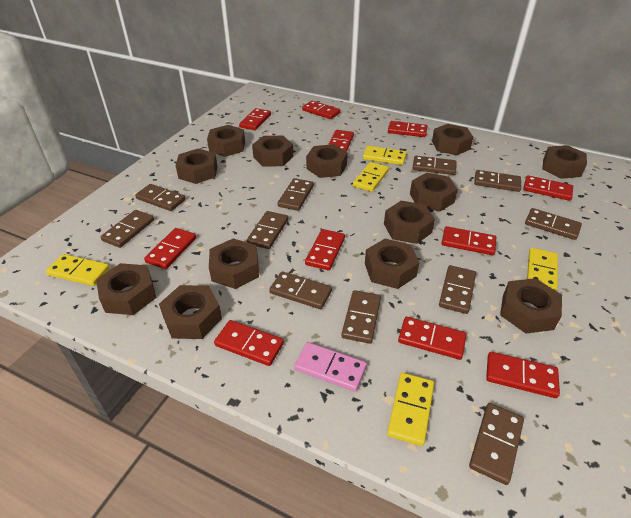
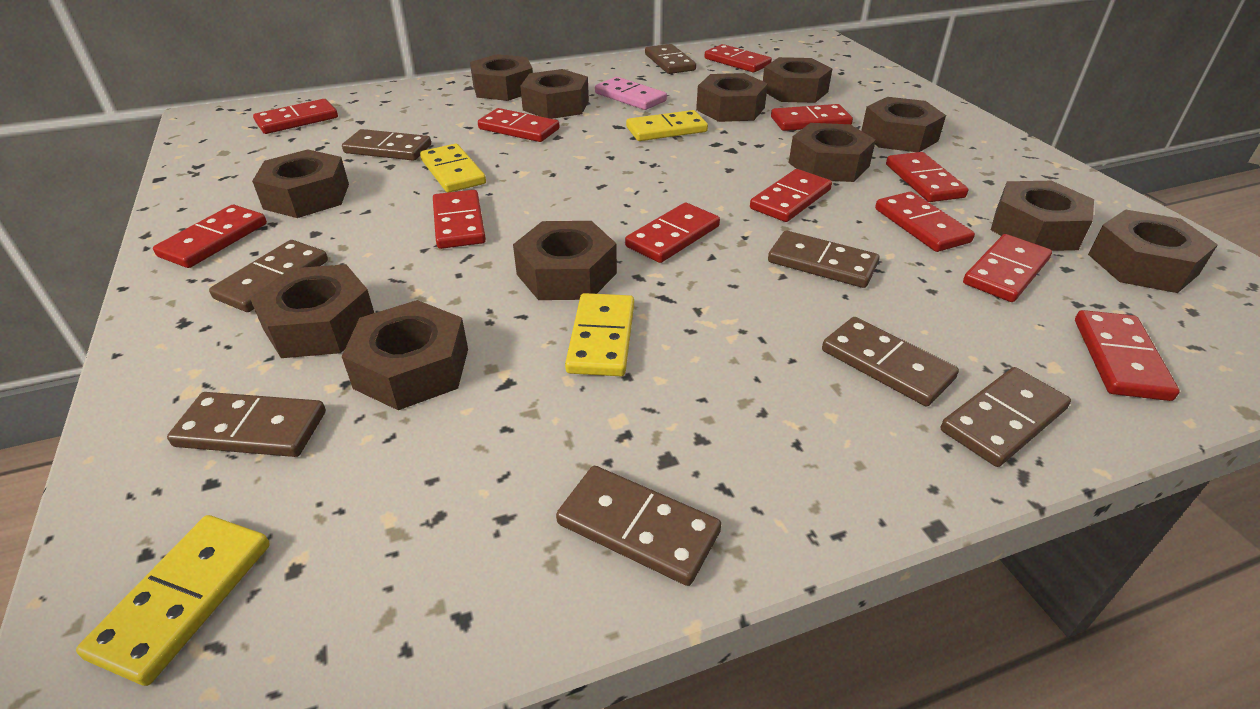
brown domino: [101,210,154,248] [135,184,186,211] [247,211,288,249] [269,271,332,309] [278,178,314,211] [341,290,381,344] [412,156,457,175] [439,265,476,314] [469,403,524,485] [474,170,521,192] [525,208,582,240] = 11 -> [167,392,326,457] [209,240,328,312] [342,129,431,161] [556,466,721,586] [645,44,696,74] [768,231,880,288] [822,317,959,406] [941,367,1071,467] = 8
brown nut: [96,263,157,315] [159,285,222,339] [176,148,217,184] [207,125,245,157] [209,238,259,289] [252,136,293,167] [306,144,348,178] [365,239,419,289] [384,201,435,244] [410,173,458,212] [432,124,473,155] [500,278,562,333] [542,145,587,179] = 13 -> [250,264,374,358] [252,149,349,218] [342,300,468,410] [470,54,533,101] [513,221,617,300] [520,69,589,119] [696,73,768,122] [763,57,833,103] [789,123,876,182] [861,97,946,152] [991,181,1094,251] [1088,209,1218,293] = 12
red domino: [144,228,196,269] [214,320,284,366] [239,108,271,130] [302,101,341,119] [305,229,345,270] [328,130,354,152] [388,121,428,137] [398,317,466,360] [442,226,496,255] [486,352,560,398] [523,175,573,201] = 11 -> [153,205,267,268] [253,99,338,134] [433,190,486,249] [478,108,560,142] [625,202,720,263] [704,44,772,72] [750,169,832,222] [771,104,853,131] [875,192,975,252] [886,152,969,202] [963,234,1052,302] [1075,310,1180,401] = 12
yellow domino: [46,254,110,286] [353,162,389,192] [363,146,407,165] [387,373,434,446] [527,248,558,291] = 5 -> [76,515,270,686] [420,144,486,193] [565,293,634,376] [626,110,708,141] = 4

